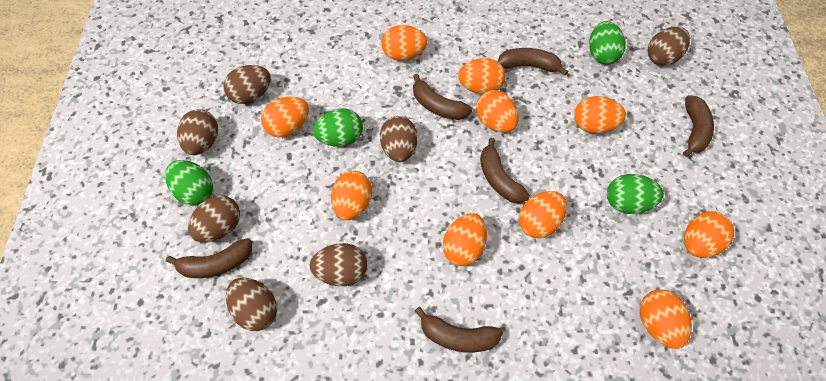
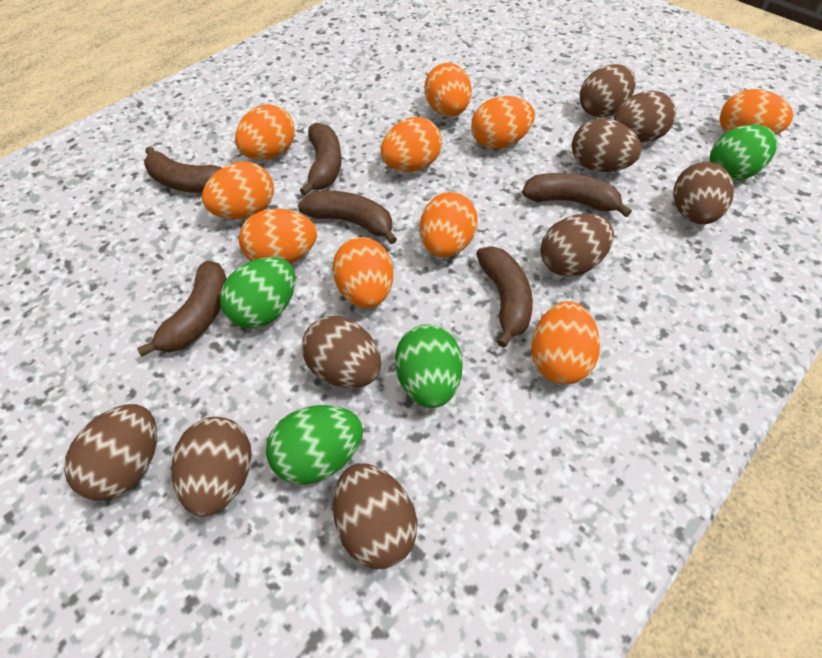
brown egg: [177,109,218,155] [188,195,240,243] [223,65,271,104] [226,278,277,331] [309,243,368,286] [380,116,418,162] [647,27,690,66] = 7 -> [64,404,157,501] [171,417,252,517] [302,316,381,388] [333,463,417,569] [540,214,614,277] [572,118,642,172] [580,64,636,117] [613,90,676,142] [673,162,734,224] = 9

